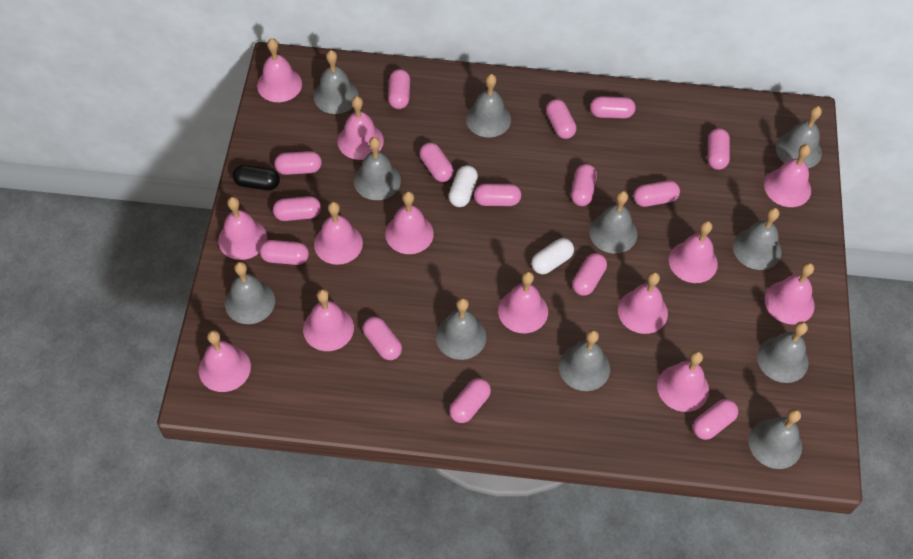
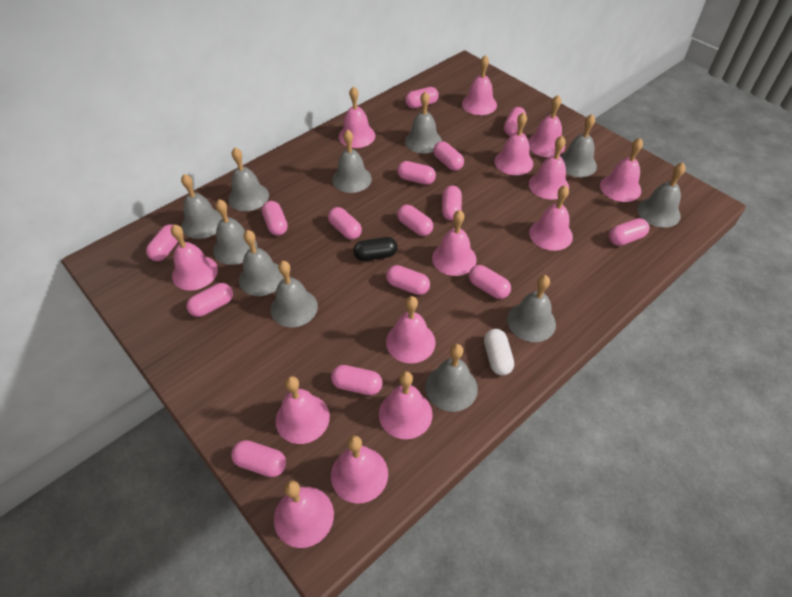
pink bell: [199,330,251,392] [218,197,267,260] [257,38,302,102] [303,289,354,351] [314,202,363,265] [338,96,384,160] [385,191,434,254] [498,271,548,333] [618,272,668,334] [657,351,709,412] [669,221,718,283] [764,144,811,207] [765,262,815,325] = 13 -> [171,225,218,291] [274,481,334,548] [275,376,330,444] [331,436,388,504] [339,86,375,148] [379,371,432,439] [386,296,436,363] [432,210,477,276] [462,55,497,115] [494,112,533,175] [528,95,565,157] [529,136,569,200] [529,185,573,251] [600,138,643,202] = 14
white capsule: [449,165,478,207] [531,238,574,274] = 2 -> [484,329,514,375] = 1

